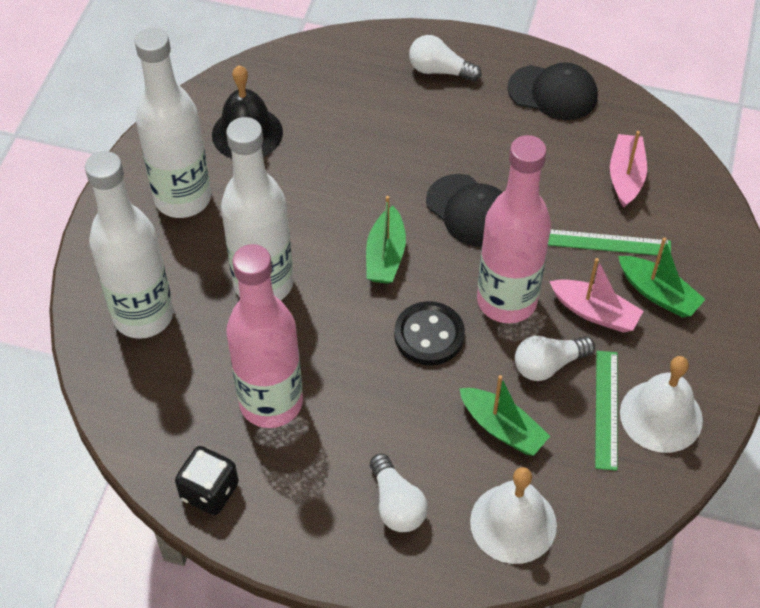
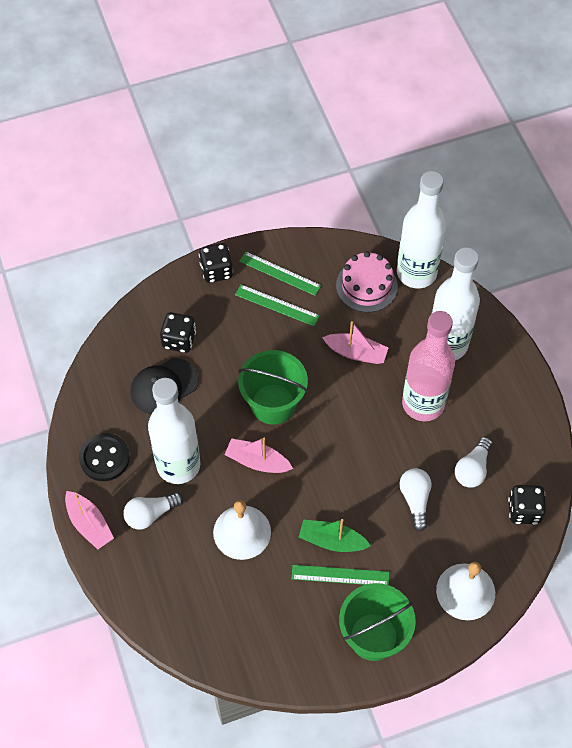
black bell: [212,65,283,159] = 1 -> none = 0
black cap: [426,174,503,247] [507,62,598,120] = 2 -> [130,358,199,414] = 1
black dice: [175,446,239,515] = 1 -> [160,312,196,353] [199,243,233,283] [508,485,546,525] = 3
green boat: [366,196,406,284] [459,375,550,456] [618,237,706,317] = 3 -> [299,519,371,552] = 1
green bucket: none = 0 -> [238,350,308,425] [339,583,416,661] = 2
green ruler: [548,229,671,256] [595,351,617,471] = 2 -> [235,284,320,326] [239,252,321,296] [292,565,389,585] = 3
pink boat: [549,258,643,333] [610,131,647,208] = 2 -> [65,491,114,550] [224,438,293,473] [322,321,388,364] = 3
pink bottle: [226,244,303,428] [477,135,551,323] = 2 -> [402,311,455,421] = 1
pink cake: none = 0 -> [336,251,398,312] = 1

